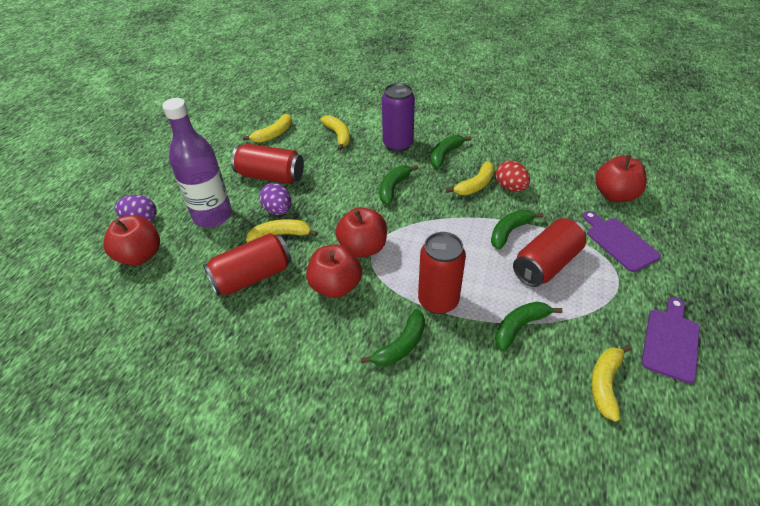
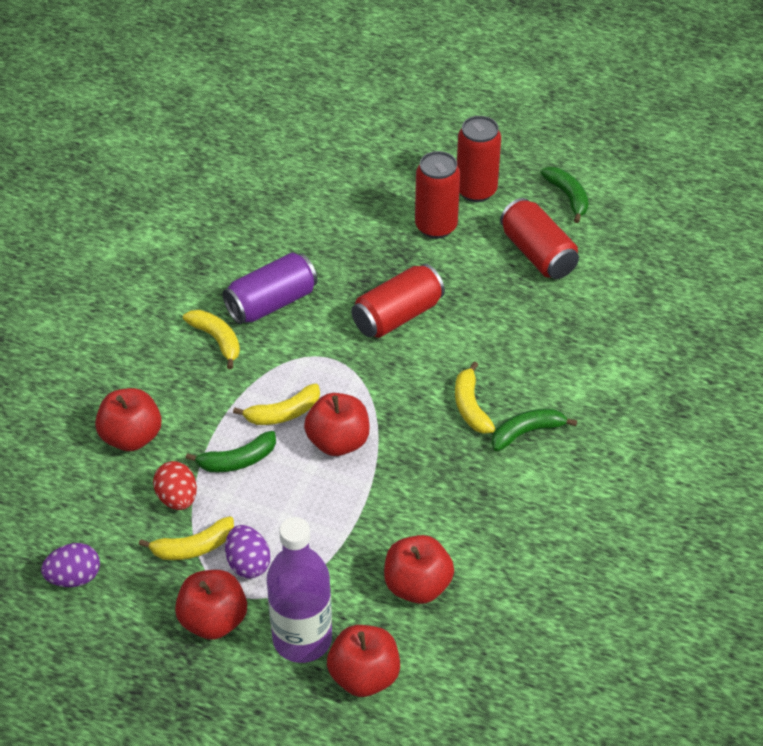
green banana: [360,309,425,366] [379,165,419,205] [431,135,471,168] [491,210,544,250] [495,302,562,351] = 5 -> [185,431,276,472] [492,409,577,451] [540,167,589,223] = 3
purple cutting board: [583,211,661,272] [642,298,700,383] = 2 -> none = 0
red apple: [103,215,160,265] [306,244,362,298] [336,207,387,258] [595,155,647,202] = 4 -> [95,388,161,451] [175,570,247,640] [304,393,370,456] [327,625,400,697] [384,535,454,604] = 5
yellow banana: [243,114,292,143] [246,219,318,242] [320,115,350,151] [446,161,494,195] [591,345,631,422] = 5 -> [139,516,234,560] [183,310,240,369] [233,384,320,425] [455,361,496,434] = 4

